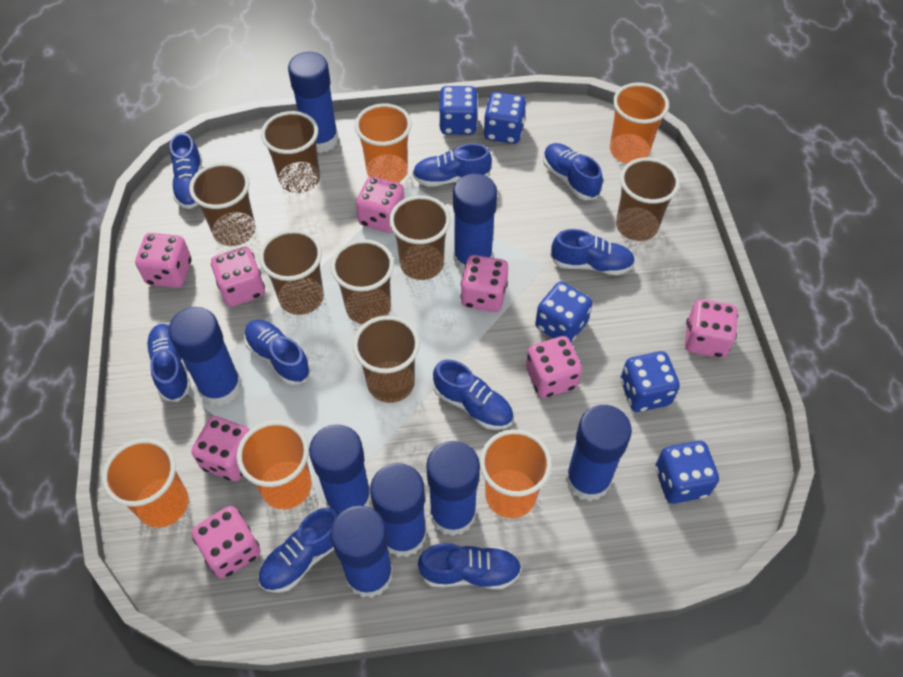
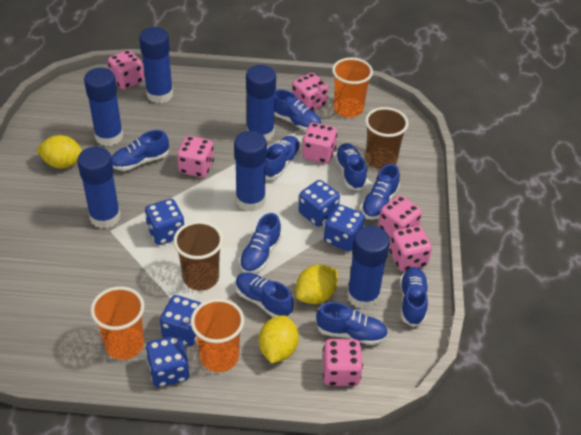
blue glue stick: [168,307,242,406] [288,52,339,153] [309,424,371,513] [330,505,393,598] [370,463,427,557] [426,441,480,536] [453,173,497,271] [565,405,632,501] = 8 -> [77,147,121,228] [84,68,123,146] [139,27,173,103] [234,131,267,212] [246,65,276,141] [347,226,390,309] = 6
brown cup: [189,163,256,246] [259,229,324,315] [261,111,320,193] [331,239,394,325] [353,315,420,403] [389,195,451,280] [616,157,680,241] = 7 -> [173,221,223,291] [365,107,409,170] = 2
orange cup: [102,438,189,528] [237,420,312,509] [355,103,412,183] [480,429,552,518] [610,82,669,163] = 5 -> [90,286,145,360] [191,298,244,372] [332,58,373,118] = 3
pink dice: [135,233,191,288] [191,416,250,481] [192,506,261,578] [211,247,265,307] [356,176,404,233] [460,255,508,312] [526,336,582,398] [685,299,738,358] = 8 -> [108,50,144,90] [177,136,214,178] [292,73,328,111] [302,122,337,164] [323,339,363,386] [378,195,422,237] [389,226,432,271] = 7
yellow lemon: none = 0 -> [36,135,83,168] [259,315,299,364] [296,265,338,304] = 3

